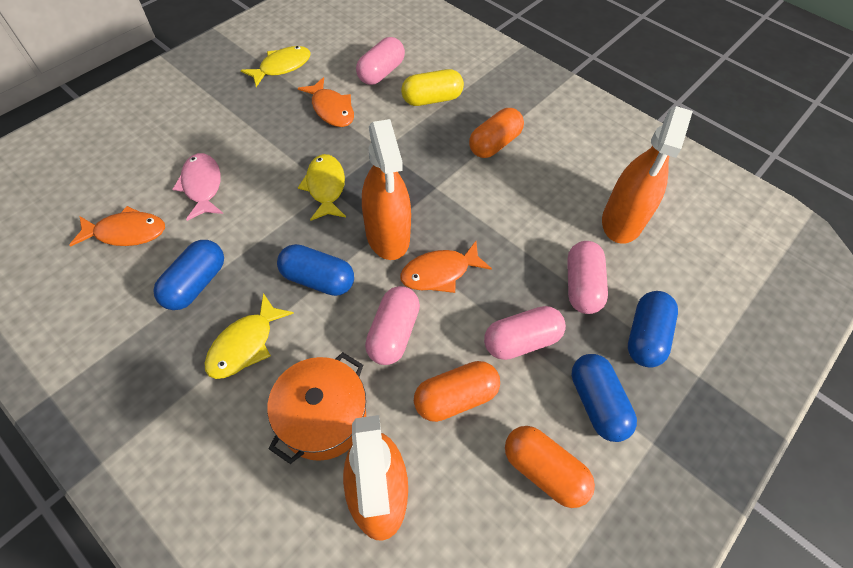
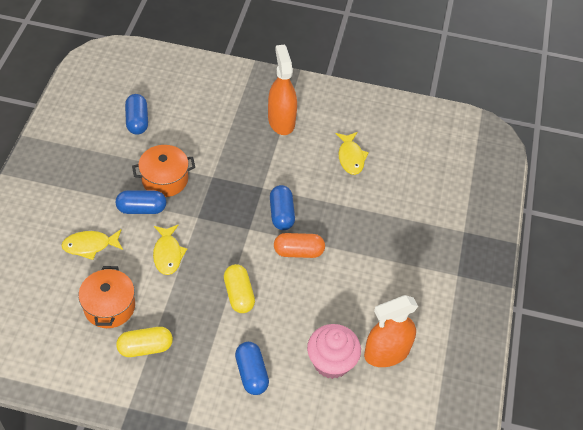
orange capsule: [414,361,500,422] [469,108,524,158] [505,426,595,508] = 3 -> [274,233,325,258] = 1
orange fish: [69,206,165,247] [298,77,354,127] [400,241,492,293] = 3 -> none = 0
orange pot: [267,352,366,464] = 1 -> [78,266,135,328] [132,145,195,197] = 2
orange spray bottle: [343,415,408,540] [362,119,411,260] [602,106,693,244] = 3 -> [268,45,297,135] [364,295,418,367] = 2
pink capsule: [356,37,405,85] [365,286,420,365] [484,306,566,360] [567,241,608,314] = 4 -> none = 0
pink cupcake: none = 0 -> [307,324,361,379] = 1
pink fish: [173,153,223,221] = 1 -> none = 0
yellow capsule: [401,69,464,106] = 1 -> [116,327,173,357] [224,264,255,313] = 2

